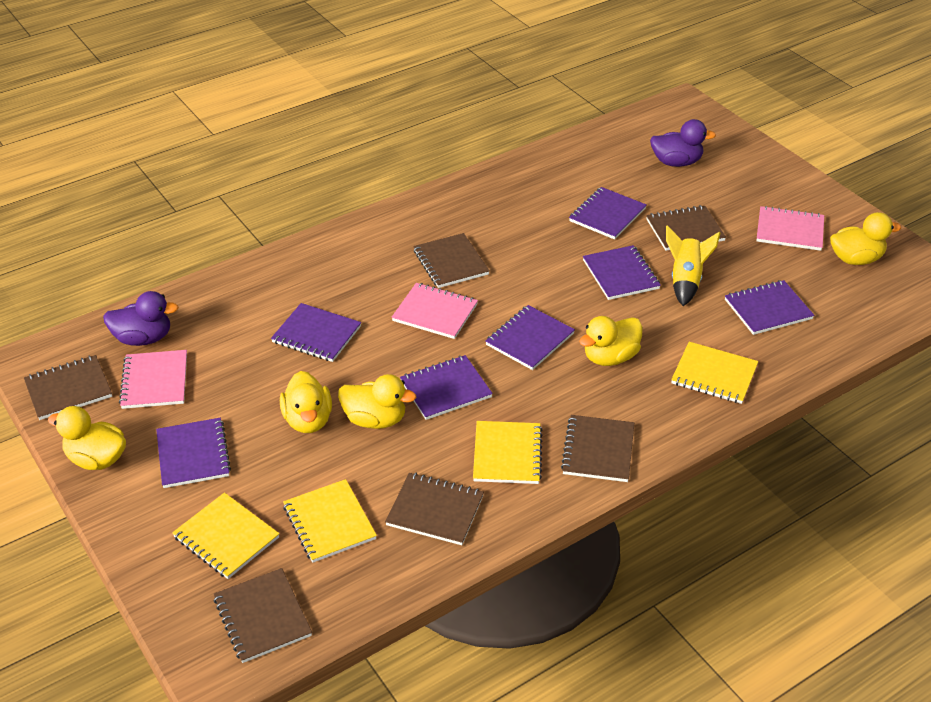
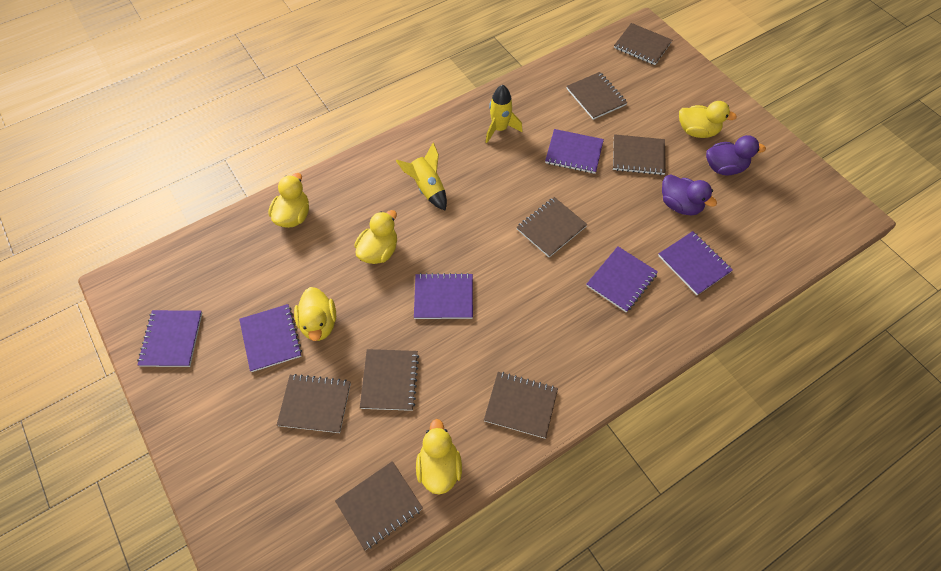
brown notebook: [24,355,112,420] [214,568,312,663] [385,473,484,545] [413,233,490,288] [561,415,634,482] [646,205,726,251] = 6 -> [277,374,351,433] [335,461,423,550] [360,349,419,411] [484,372,558,439] [516,197,588,257] [566,72,628,120] [613,134,666,175] [614,23,672,65] = 8
pink notebook: [119,350,187,409] [392,283,478,339] [757,206,824,251] = 3 -> none = 0
purple notebook: [156,418,231,488] [271,303,361,362] [400,355,493,420] [485,305,575,370] [569,187,647,239] [583,245,661,300] [725,280,814,335] = 7 -> [137,310,202,367] [239,304,302,372] [414,273,473,319] [545,129,604,174] [586,246,658,312] [658,231,733,295] = 6
yellow notebook: [172,492,279,579] [283,479,377,563] [473,421,543,484] [671,342,758,404] = 4 -> none = 0
yellow rocket: [666,225,720,306] = 1 -> [396,142,447,211] [486,85,523,143] = 2

